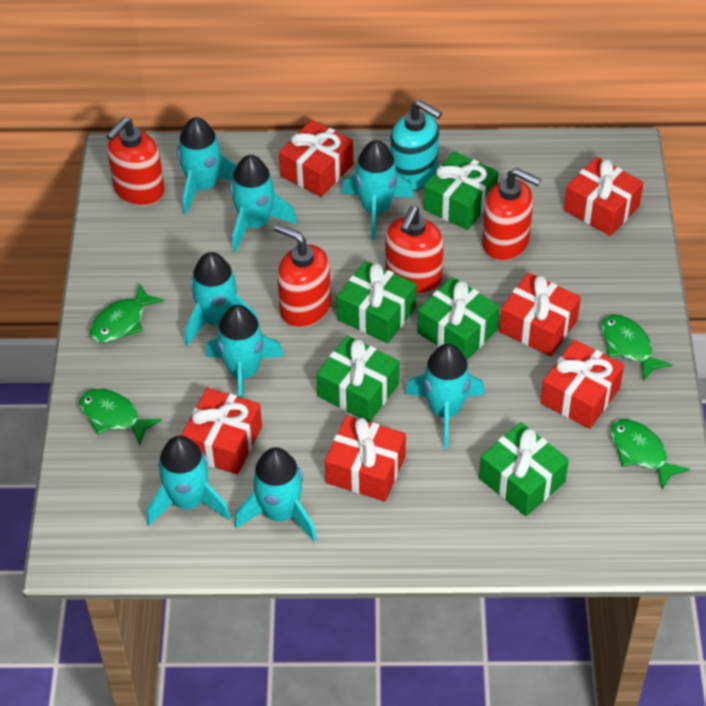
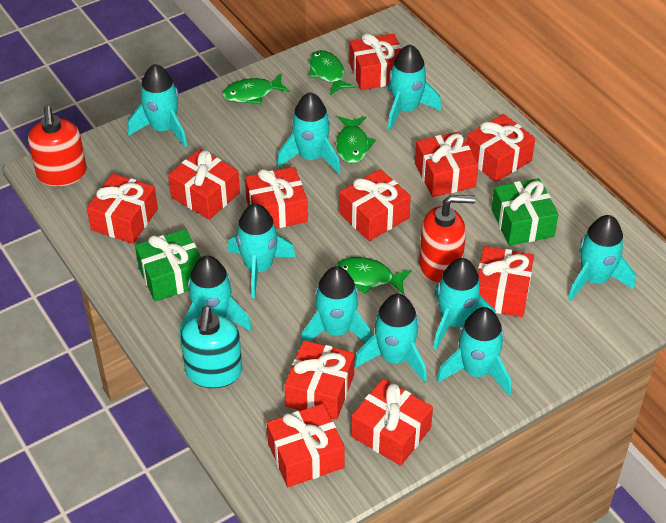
green gift: [316,336,399,422] [337,261,416,343] [417,277,500,360] [423,151,498,230] [479,422,569,516] = 5 -> [135,229,201,302] [491,178,559,246] = 2
red gift: [181,388,262,474] [279,120,353,197] [325,415,406,501] [499,273,581,356] [540,340,624,429] [564,157,644,236] = 6 -> [87,174,158,244] [168,149,240,219] [245,167,308,228] [267,404,345,487] [284,340,355,420] [340,169,411,241] [349,33,402,90] [351,379,433,466] [415,132,478,197] [466,114,535,182] [478,246,534,317] = 11
red soap dispenser: [106,117,165,206] [274,223,331,327] [385,206,444,294] [482,168,541,261] = 4 -> [28,106,87,186] [419,195,476,283] = 2
turquoise rocket: [147,436,231,526] [177,117,237,215] [185,252,260,346] [206,305,284,398] [230,155,297,252] [234,447,317,541] [342,140,414,240] [405,344,485,449] = 8 -> [128,64,187,147] [180,256,252,341] [228,204,296,298] [277,92,341,174] [300,266,372,347] [354,294,427,383] [388,44,441,130] [433,258,496,350] [437,307,511,395] [568,215,635,301] = 10

